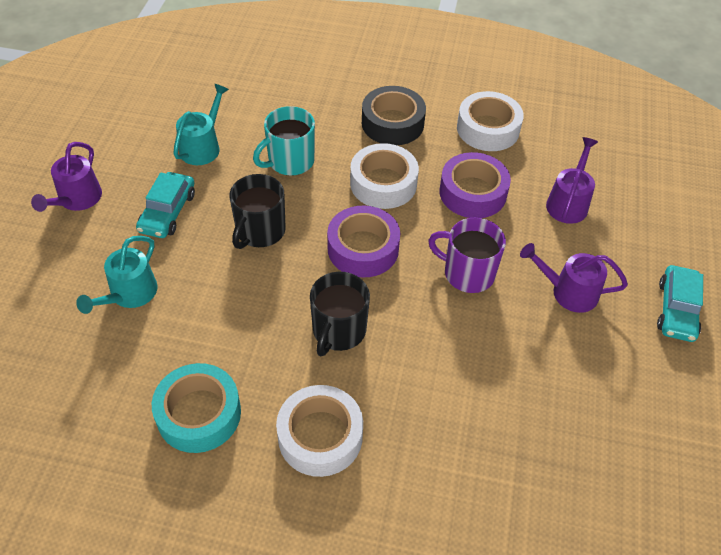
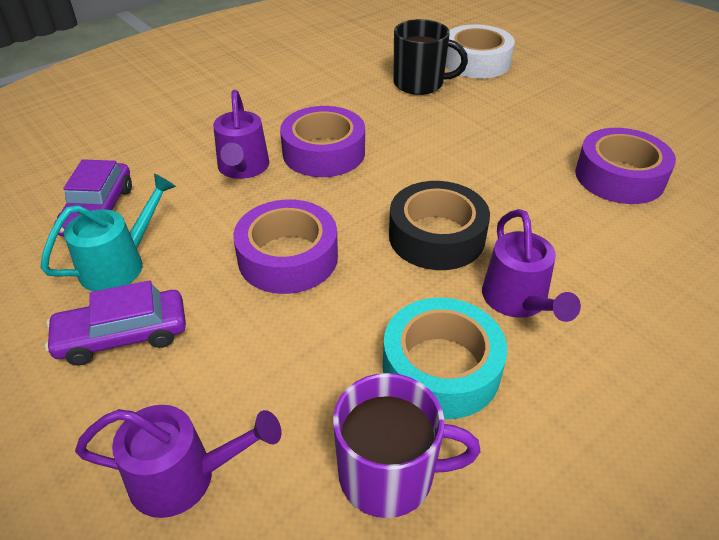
black mug: [230,174,286,249] [310,272,370,356] = 2 -> [393,19,468,95] = 1
purple car: none = 0 -> [45,280,186,366] [54,159,132,237] = 2
purple tape: [327,206,400,277] [439,152,511,218] = 2 -> [233,199,338,294] [280,106,365,177] [575,128,676,204] = 3
turquoise car: [136,172,195,238] [657,265,703,342] = 2 -> none = 0
turquoise mug: [253,106,315,176] = 1 -> none = 0
turquoise watering can: [76,236,158,314] [173,84,229,165] = 2 -> [40,174,176,291] = 1
white tape: [276,385,363,477] [350,143,419,209] [457,91,524,151] = 3 -> [445,24,515,78] = 1

